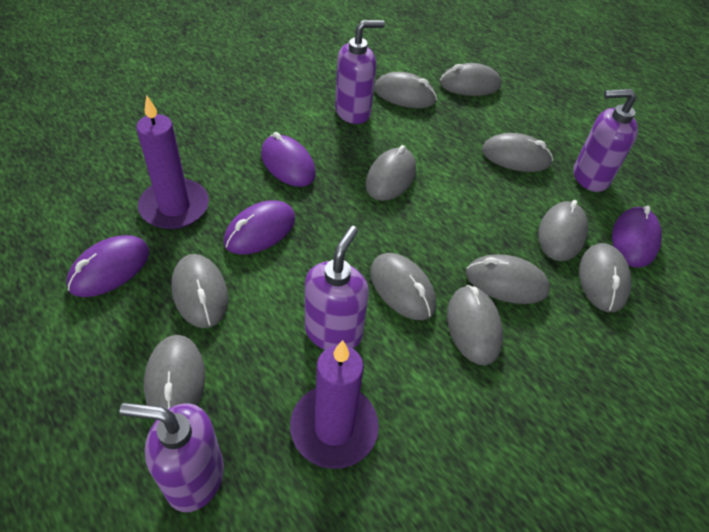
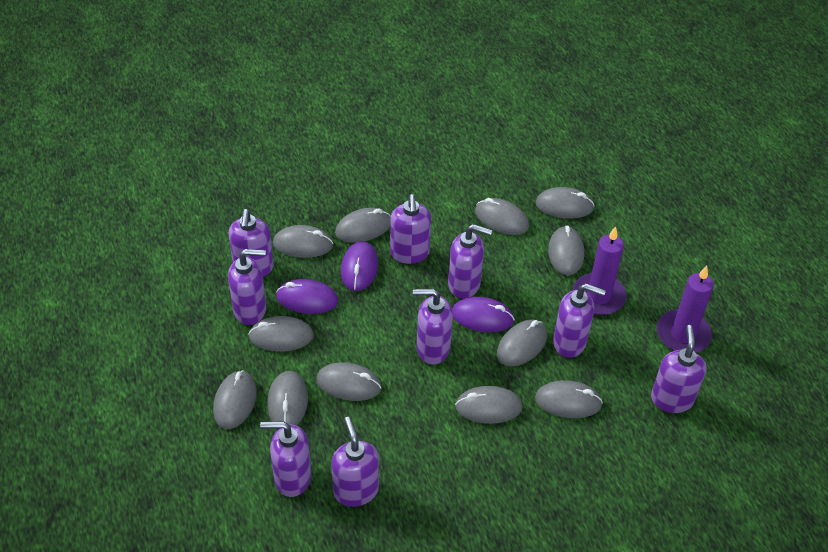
grey mouse: [144,335,205,421] [171,254,228,328] [366,145,416,201] [370,253,436,320] [374,72,437,108] [439,63,501,96] [447,285,503,365] [466,254,550,304] [482,133,553,172] [538,200,588,261] [579,243,632,312] = 11 -> [213,370,257,429] [248,316,314,352] [268,371,308,426] [273,225,334,258] [316,362,381,401] [335,208,391,243] [455,386,523,424] [475,198,529,235] [497,320,547,366] [535,380,603,418] [536,187,594,219] [548,225,584,275] = 12
purple mouse: [66,235,149,297] [224,200,295,255] [261,132,316,187] [612,206,662,268] = 4 -> [276,279,338,314] [341,241,378,291] [452,297,515,332] = 3
purple soap dispenser: [120,403,224,512] [305,226,369,350] [335,20,385,124] [573,89,638,192] = 4 -> [228,249,266,325] [229,209,274,277] [260,421,311,497] [331,417,379,507] [390,194,431,264] [413,289,453,365] [448,224,492,299] [553,284,606,358] [651,325,706,413] = 9

